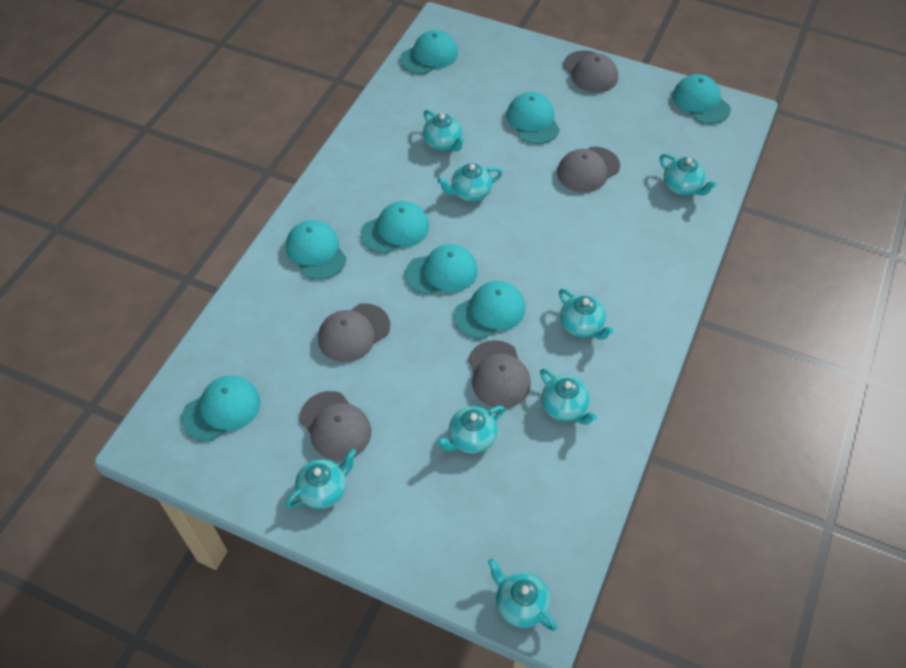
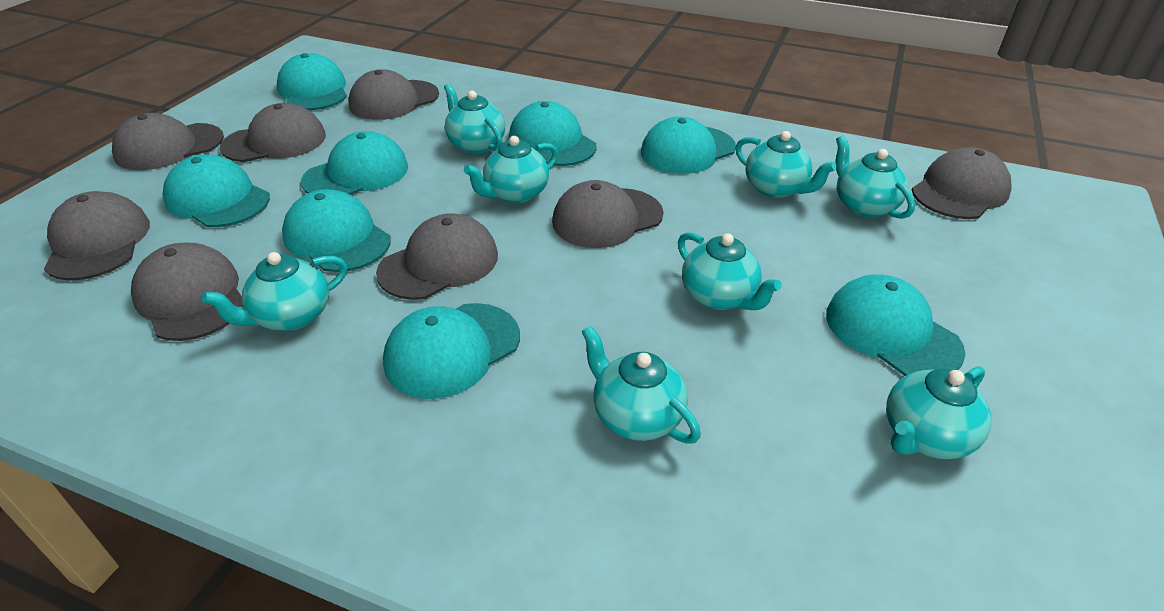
grey cap: [299,391,371,460] [318,303,390,362] [468,340,531,408] [557,147,620,192] [563,50,618,93] = 5 -> [44,191,150,281] [112,113,224,170] [131,243,244,341] [220,103,326,162] [349,69,439,120] [376,213,498,300] [552,180,663,248] [912,147,1011,219] = 8

